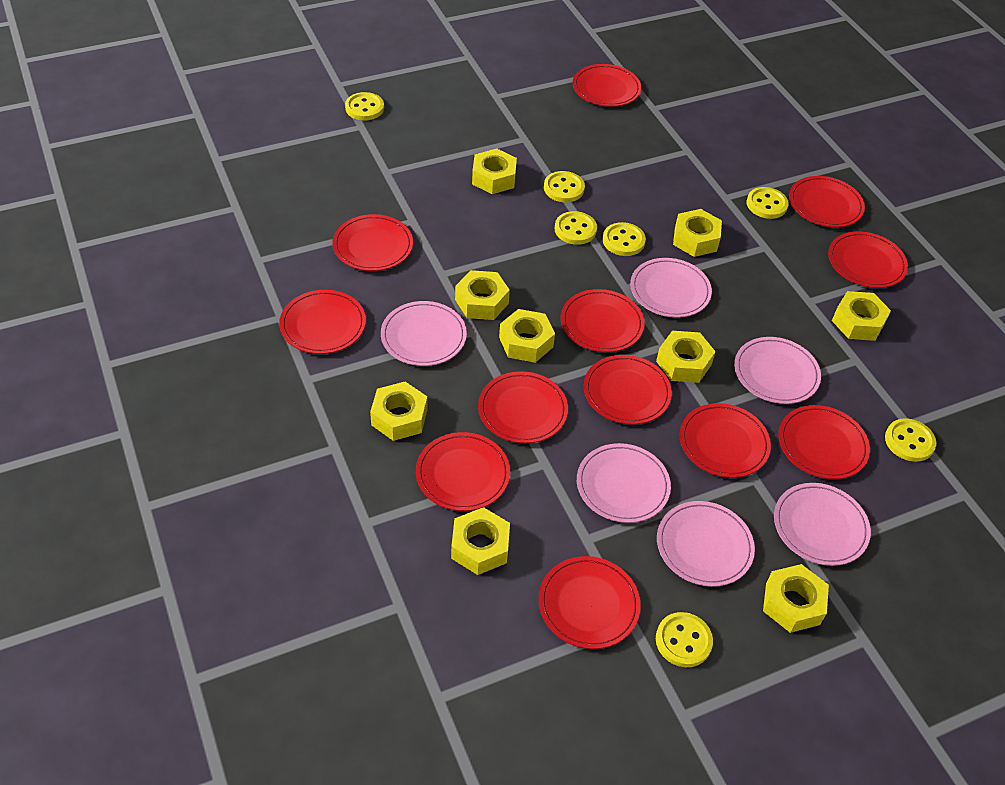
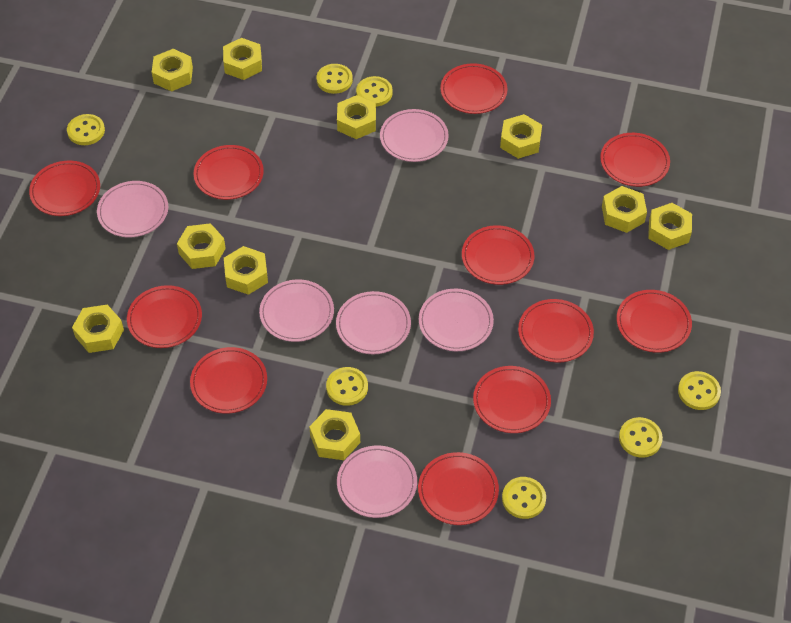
red plate: [279,290,366,354] [332,214,413,271] [416,432,510,511] [478,371,568,443] [538,556,641,649] [560,289,644,352] [573,64,641,107] [584,355,672,424] [679,403,771,478] [779,405,870,479] [789,176,865,227] [828,231,908,288] = 12 -> [29,161,100,216] [127,285,202,348] [190,347,267,414] [193,145,264,200] [418,452,499,525] [440,63,507,114] [462,225,534,285] [473,366,551,433] [518,299,594,363] [600,133,670,187] [617,290,692,353] = 11
yellow nut: [370,382,427,441] [451,507,510,575] [455,270,510,320] [472,148,517,194] [499,309,555,363] [656,331,716,383] [673,209,722,257] [763,564,829,633] [832,291,891,341] = 9 -> [72,305,124,353] [152,49,193,92] [177,223,226,269] [223,38,262,80] [224,246,268,295] [309,409,360,460] [337,95,376,139] [500,114,542,159] [602,186,647,233] [648,203,692,250] = 10

